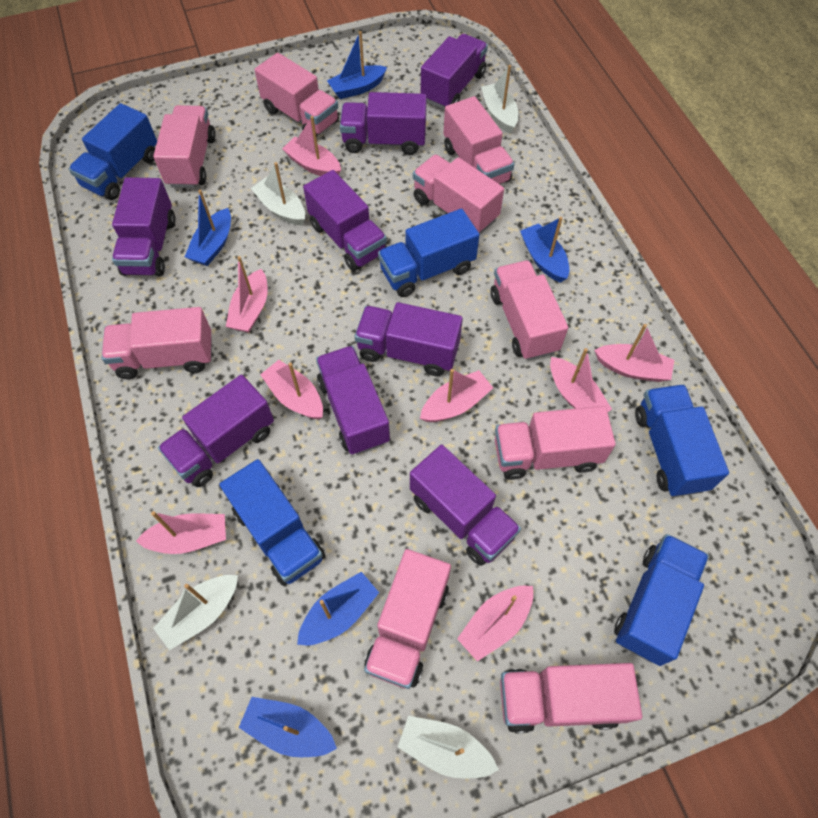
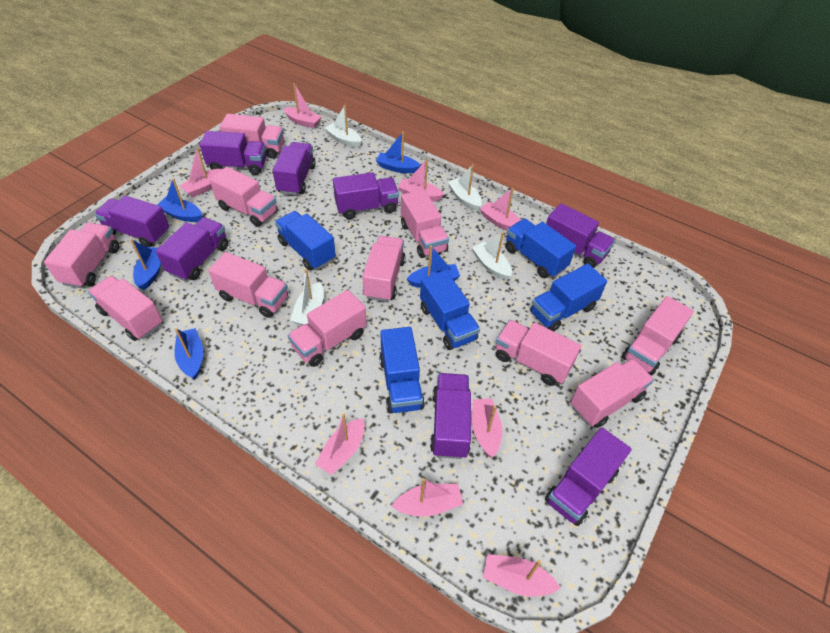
pink truck: [102,307,212,379] [153,105,215,188] [255,53,339,137] [364,549,451,689] [413,154,504,234] [443,96,514,184] [491,260,568,360] [495,406,616,480] [500,663,642,733] = 9 -> [44,223,119,288] [88,276,163,341] [208,252,288,318] [210,167,278,227] [220,114,284,159] [288,290,367,367] [362,236,406,302] [401,189,449,258] [496,320,581,386] [571,358,654,428] [622,296,694,376] = 11

